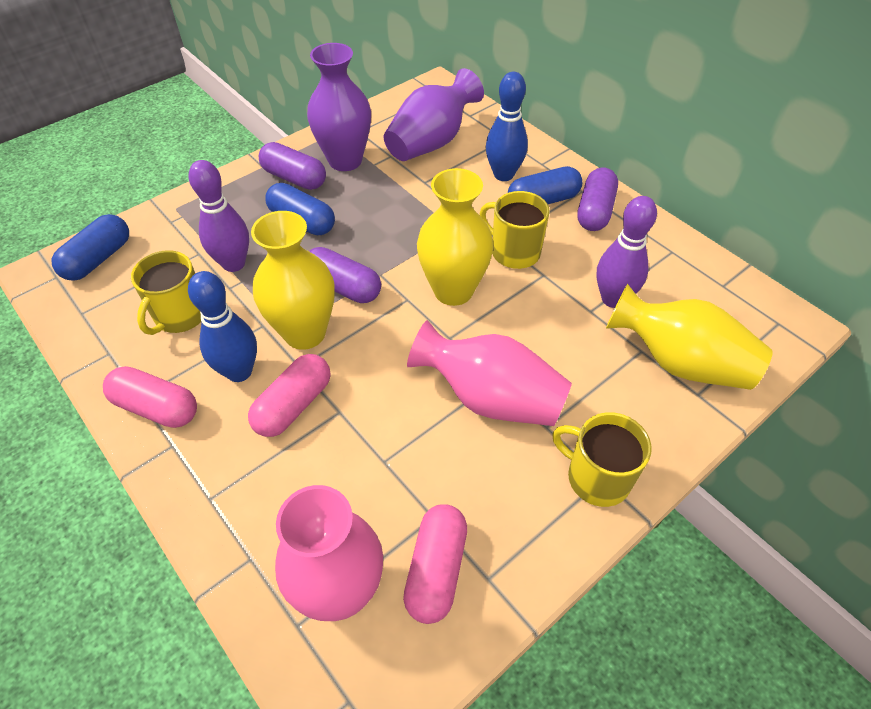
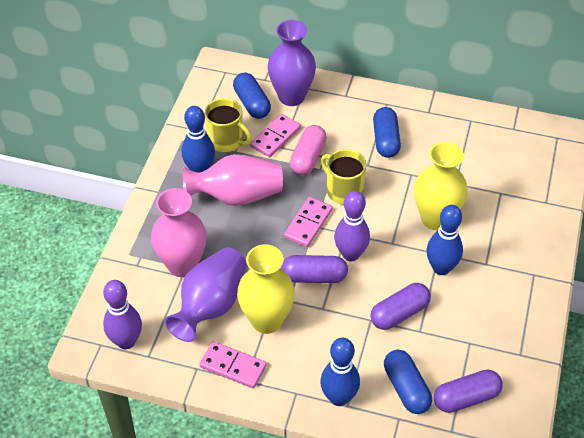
blue bowling pin: [188,271,257,382] [486,72,528,181] = 2 -> [181,106,215,172] [320,338,360,406] [427,205,463,275] = 3
pink capsule: [103,366,197,428] [248,354,330,437] [403,504,467,624] = 3 -> [290,125,327,175] = 1
pink domino: none = 0 -> [200,341,267,388] [250,114,301,158] [284,197,333,247] = 3
yellow mug: [131,250,201,335] [480,191,550,269] [552,412,652,507] = 3 -> [204,98,252,152] [321,149,366,205] = 2
yellow vase: [251,211,335,350] [417,168,494,306] [606,284,773,390] = 3 -> [237,244,295,334] [414,142,468,230] = 2

